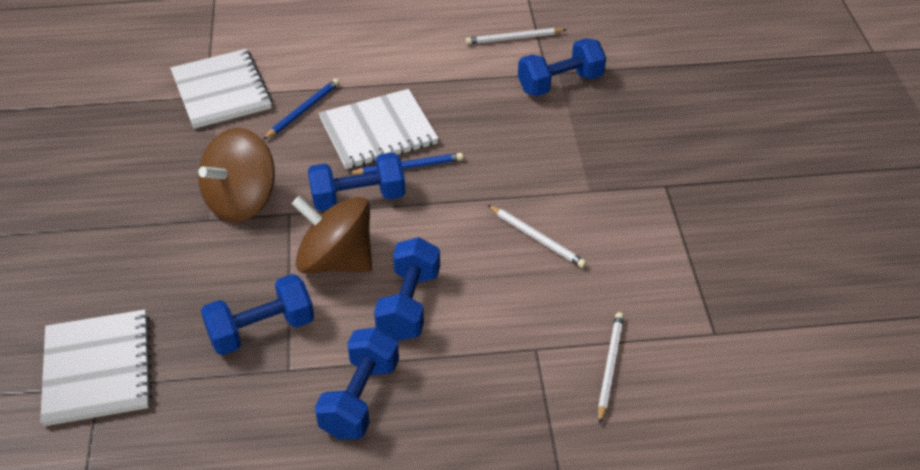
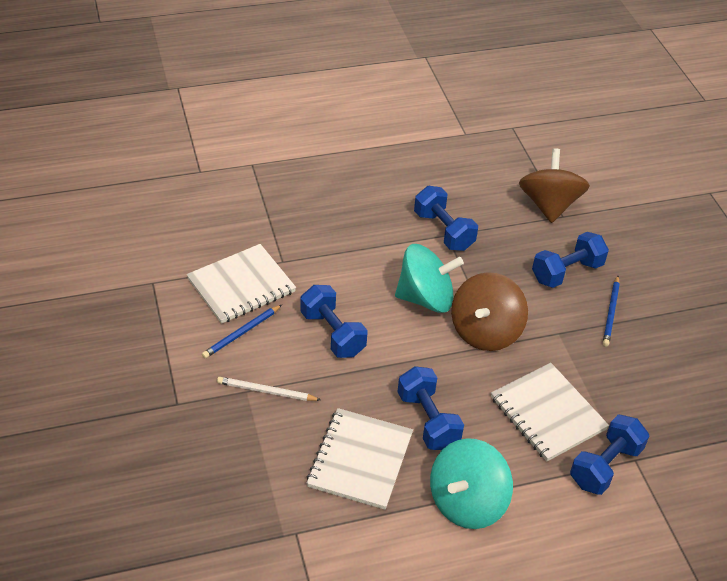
turquoise spinning top: none = 0 -> [395,244,464,313] [430,438,513,529] = 2
white pencil: [466,28,566,44] [488,205,587,268] [598,312,624,424] = 3 -> [217,377,321,401] = 1

